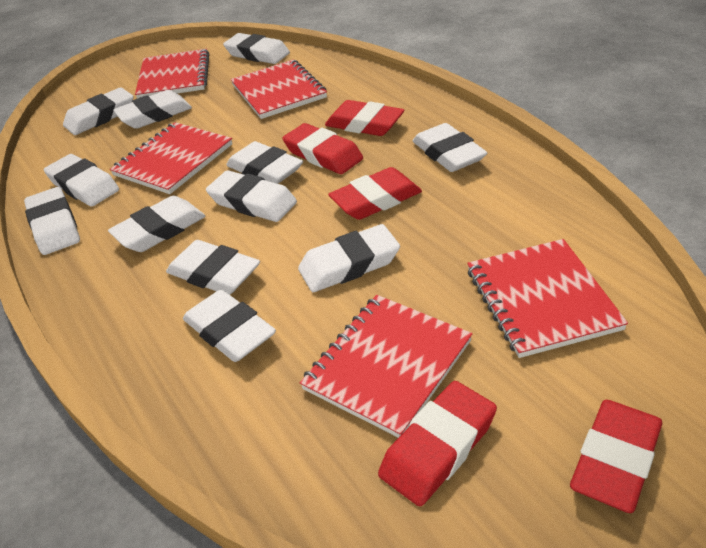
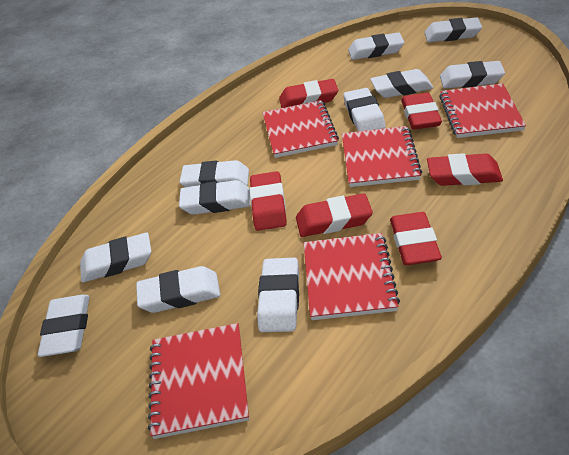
red eraser: [282,123,363,174] [325,100,405,136] [328,167,422,220] [378,381,497,506] [570,400,662,513] = 5 -> [250,171,287,231] [279,79,338,108] [296,193,373,237] [390,212,442,265] [401,93,442,130] [427,153,503,186] = 6
white eraser: [24,187,80,255] [44,154,119,207] [63,87,134,135] [108,196,206,252] [113,90,192,129] [166,240,260,295] [183,290,276,362] [206,170,297,222] [223,33,290,64] [226,141,303,184] [298,224,400,292] [413,123,487,172] = 12 -> [37,295,89,357] [80,232,151,283] [136,266,220,313] [179,180,250,215] [180,160,249,187] [257,257,299,332] [343,88,385,131] [348,32,405,60] [370,69,433,98] [424,17,482,42] [440,61,505,88] = 11

